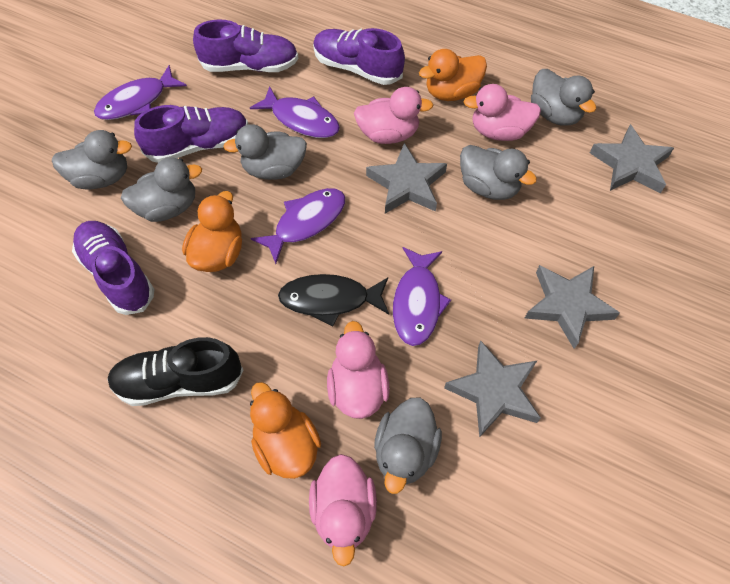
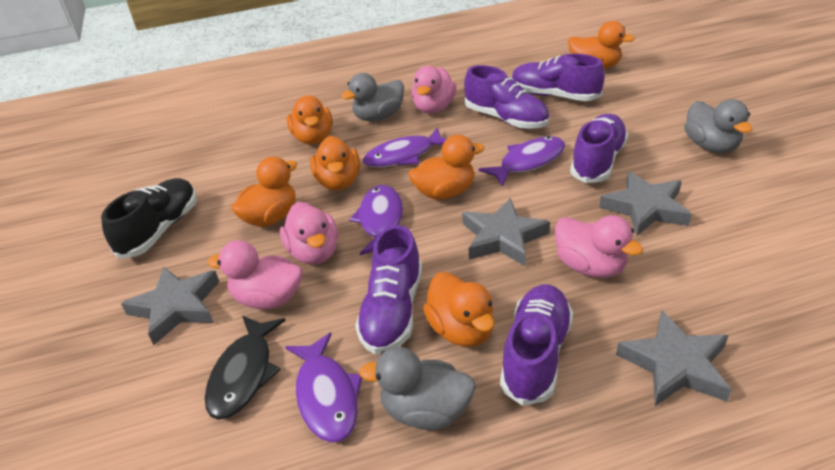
grey duck: [52,130,132,190] [121,157,202,222] [223,124,307,180] [374,397,442,494] [460,145,537,200] [531,69,596,126] = 6 -> [341,73,404,121] [359,347,476,430] [684,99,752,153] = 3
orange duck: [182,191,242,272] [250,382,321,479] [419,49,487,101] = 3 -> [231,156,297,227] [287,95,333,144] [310,136,360,190] [408,135,485,200] [423,272,495,347] [568,21,635,69] = 6
purple shoe: [72,221,154,315] [134,105,248,163] [193,19,298,72] [313,28,405,85] = 4 -> [355,225,422,354] [464,65,550,129] [500,284,573,406] [512,54,605,101] [570,114,628,183] = 5

